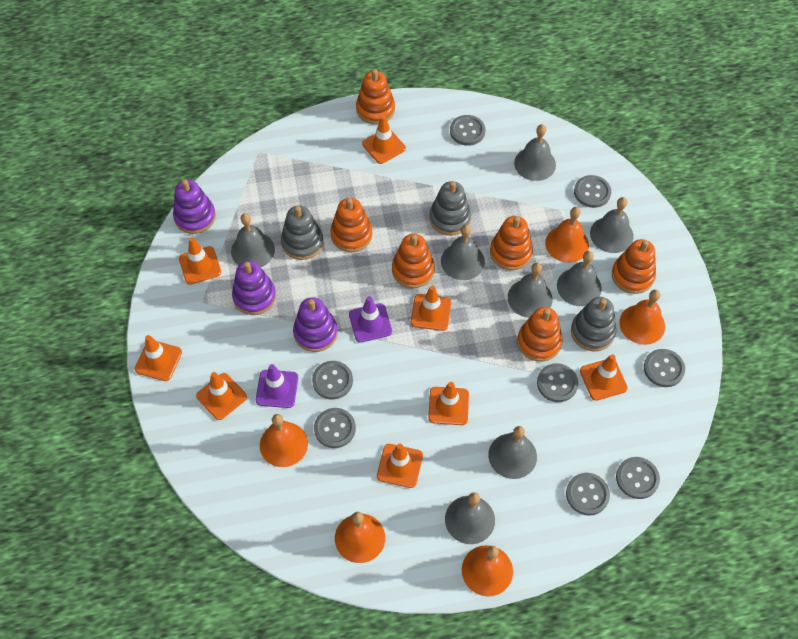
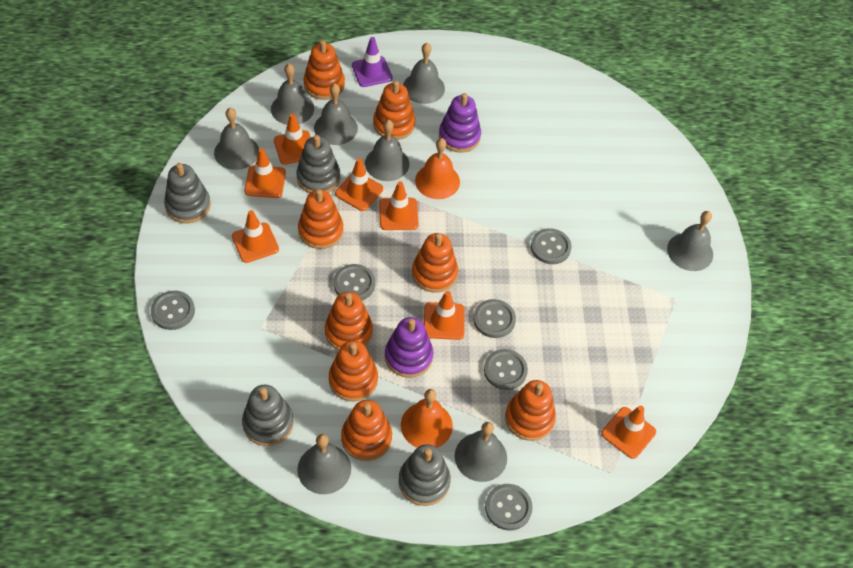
grey button: [312,361,353,400] [314,408,356,448] [450,115,485,146] [537,363,578,402] [566,473,610,516] [574,175,611,208] [616,457,660,499] [644,349,685,387] = 8 -> [151,291,195,330] [334,264,375,300] [473,299,516,338] [484,349,528,390] [485,484,533,531] [531,228,571,264] = 6
grey stacking toy: [281,206,323,260] [429,181,471,236] [571,297,616,351] = 3 -> [164,163,211,223] [242,385,294,446] [296,135,341,193] [398,444,451,506] = 4
orange bell: [260,414,308,467] [335,512,385,563] [462,545,513,597] [545,207,589,263] [619,290,665,345] = 5 -> [401,389,453,448] [415,138,460,199] = 2
orange stacking toy: [330,198,373,252] [356,69,395,124] [392,234,435,288] [490,216,533,270] [517,307,563,362] [612,239,656,294] = 6 -> [298,189,343,249] [304,40,345,100] [325,292,373,350] [329,341,378,401] [341,400,392,461] [373,80,415,140] [412,233,458,293] [505,380,556,441] = 8
orange traffic cone: [135,335,182,381] [179,237,221,285] [196,372,247,420] [362,115,406,164] [377,444,423,488] [411,286,451,331] [428,382,469,425] [580,354,628,401] = 8 -> [232,210,279,263] [244,148,286,198] [274,113,311,165] [335,158,383,211] [379,181,418,230] [424,291,465,340] [601,405,656,459] = 7
purple stacking toy: [173,179,216,234] [232,261,276,315] [293,297,338,352] = 3 -> [385,317,434,378] [439,93,481,153] = 2
purple traffic cone: [256,364,298,408] [349,296,392,343] = 2 -> [352,37,393,87] = 1

